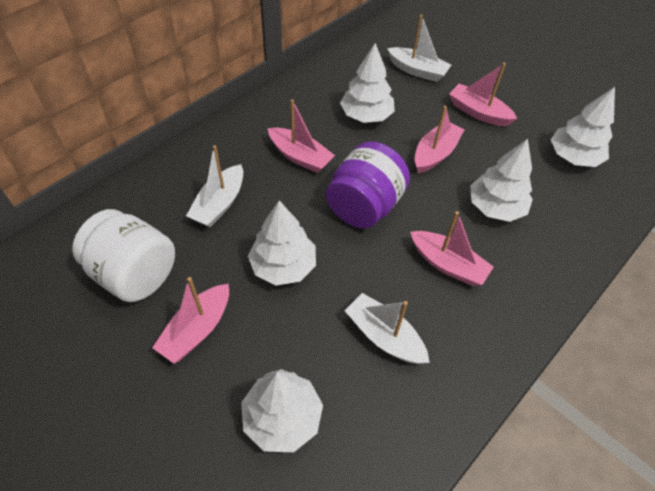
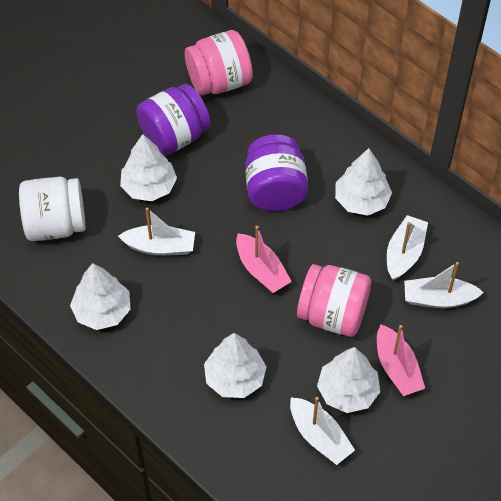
pink boat: [152,277,229,364] [268,99,335,173] [410,211,494,286] [415,106,465,173] [449,63,517,126] = 5 -> [236,226,292,293] [377,325,425,396] = 2
pink jar: none = 0 -> [185,30,253,95] [297,264,371,337] = 2
purple jar: [326,141,410,229] = 1 -> [136,84,211,156] [245,134,308,211] = 2
white boat: [186,145,243,227] [344,293,430,364] [387,15,451,82] = 3 -> [118,208,195,256] [290,397,355,465] [387,215,428,281] [404,262,484,308] = 4

